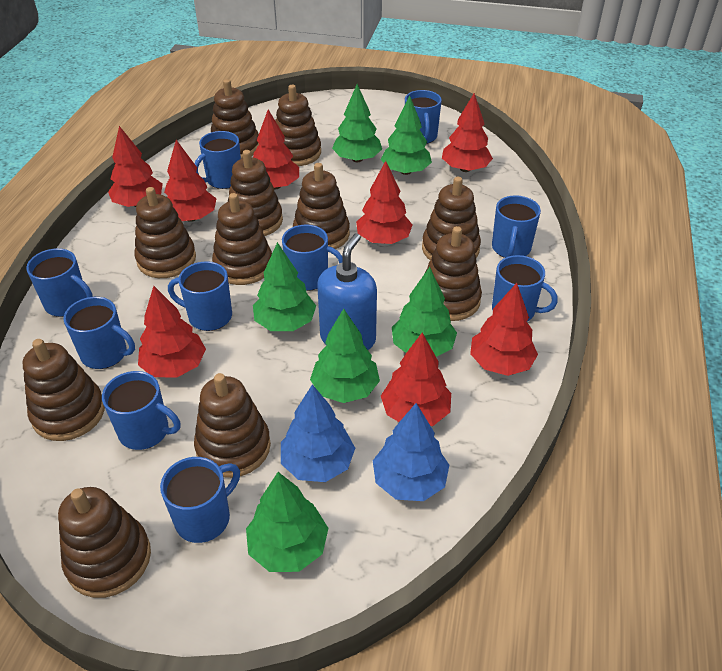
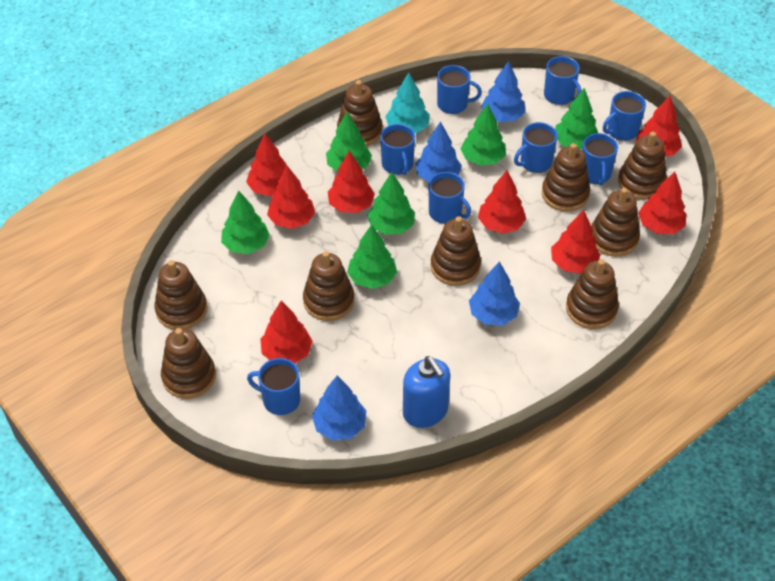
blue mug: [26,248,93,317] [63,297,135,369] [102,371,180,450] [160,457,240,543] [168,261,232,331] [194,131,241,189] [282,224,342,291] [405,90,442,144] [492,195,541,258] [492,255,558,321] = 10 -> [247,358,300,415] [380,124,415,175] [429,172,471,224] [437,65,482,114] [514,122,558,173] [544,56,582,105] [582,133,618,185] [603,91,646,141] = 8
blue tree: [281,384,355,482] [373,403,449,501] = 2 -> [312,376,366,440] [415,121,462,182] [469,261,520,325] [481,61,525,122] = 4
brown stacking toy: [23,339,105,441] [58,487,151,598] [135,187,196,278] [194,373,271,478] [211,79,259,159] [212,193,272,285] [228,150,283,236] [275,85,321,166] [293,163,350,249] [422,177,481,260] [426,226,482,321] = 11 -> [154,260,207,330] [161,328,216,399] [303,251,354,321] [337,80,383,146] [431,216,481,286] [542,143,590,212] [566,259,619,329] [591,188,640,257] [618,132,667,200] = 9
turquoise tree: none = 0 -> [385,72,430,133] = 1

